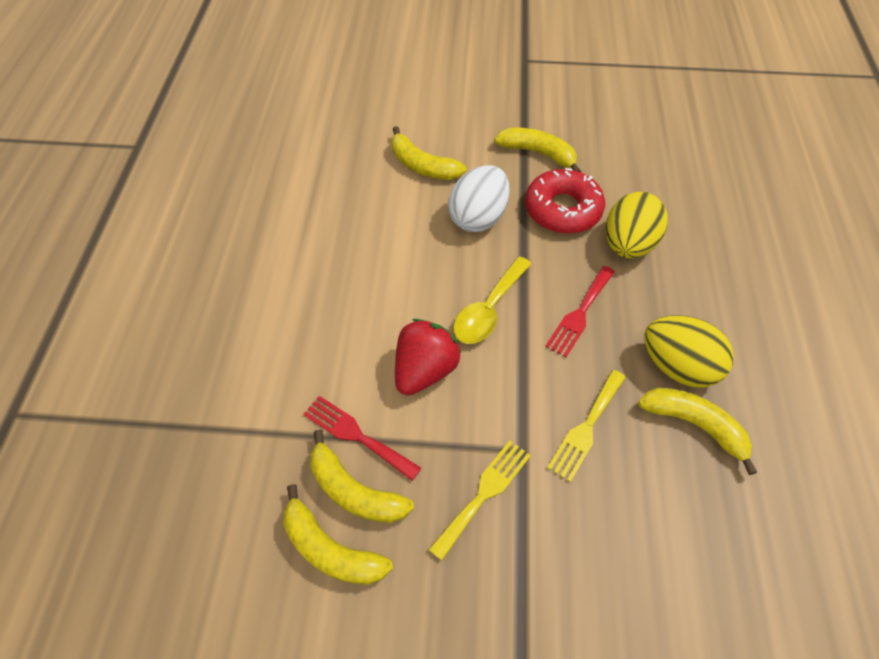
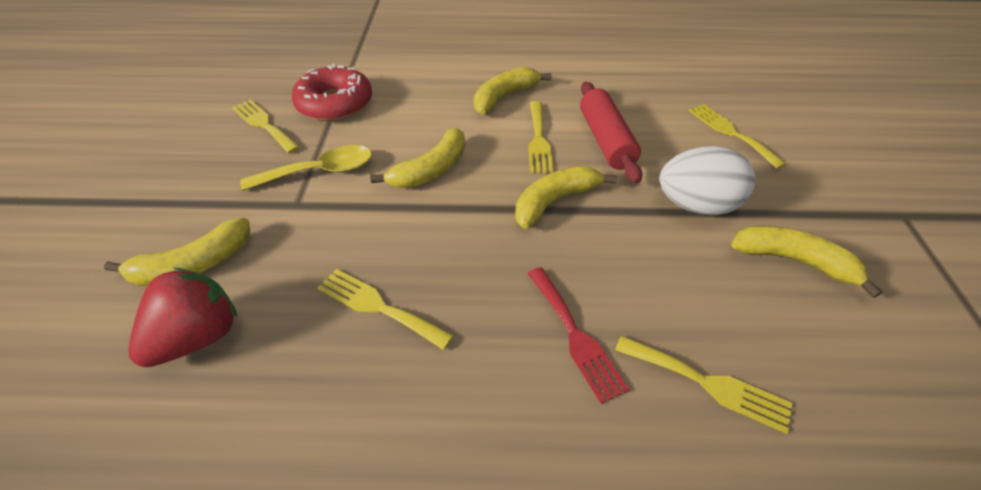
red fork: [303,396,421,481] [545,266,615,357] = 2 -> [527,267,630,404] = 1
red rolling pin: none = 0 -> [580,82,642,184] = 1
yellow egg: [606,192,668,258] [644,315,734,388] = 2 -> none = 0
yellow fork: [428,440,531,561] [547,370,626,482] = 2 -> [232,99,300,154] [317,269,454,350] [528,101,553,173] [615,335,792,434] [689,104,786,169] = 5

